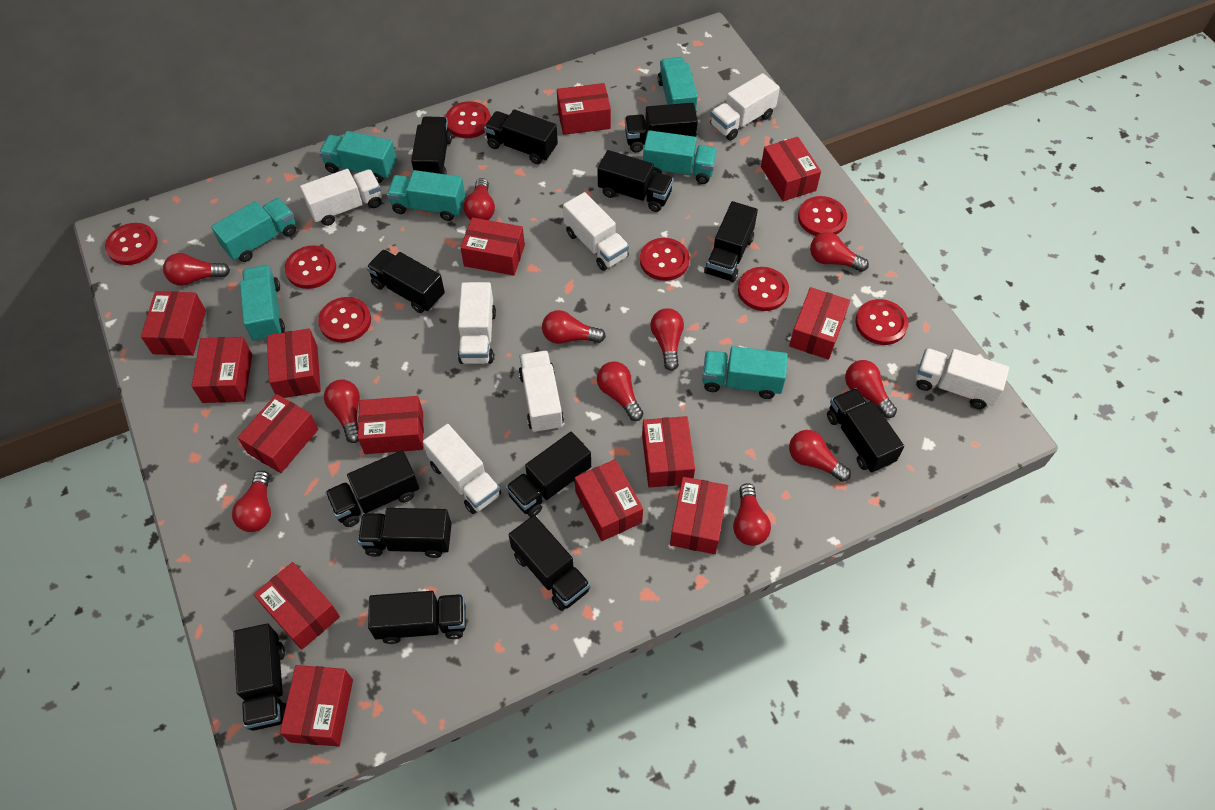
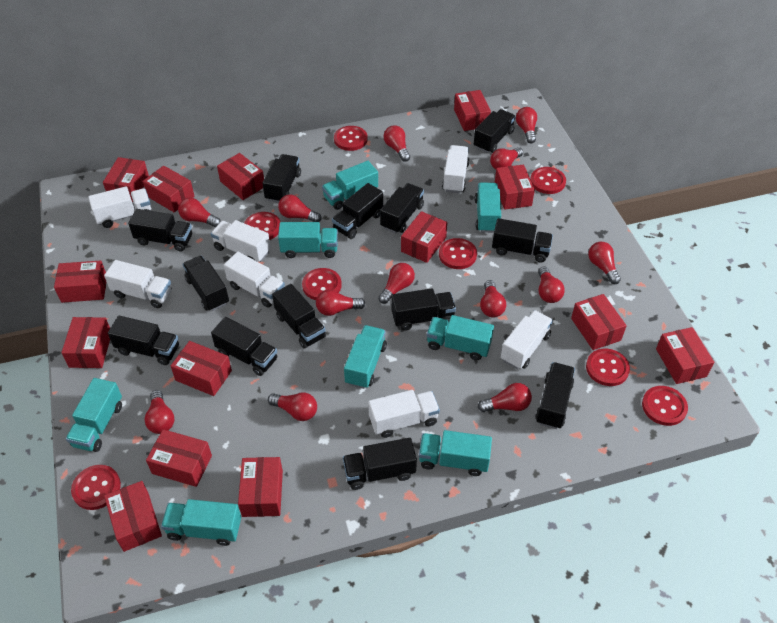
red light bulb: [163,253,230,286] [232,471,271,532] [324,380,360,443] [464,178,495,220] [542,310,606,344] [597,361,643,421] [650,308,684,371] [733,483,771,546] [789,430,851,482] [810,232,869,272] [845,360,897,418] = 11 -> [144,390,174,434] [178,198,221,227] [268,392,317,421] [278,194,322,222] [316,290,365,316] [378,263,415,304] [384,125,410,162] [478,383,532,412] [480,280,506,318] [490,147,523,170] [516,107,537,143] [538,267,565,303] [588,242,621,284] = 13
turquoise truck: [211,198,296,262] [240,265,285,342] [319,131,397,183] [387,170,465,221] [643,130,717,184] [658,57,698,111] [702,346,788,399] = 7 -> [66,378,122,452] [161,499,241,546] [278,222,338,258] [322,161,378,210] [344,325,387,389] [419,430,492,476] [427,315,494,360] [475,182,501,233] = 8

